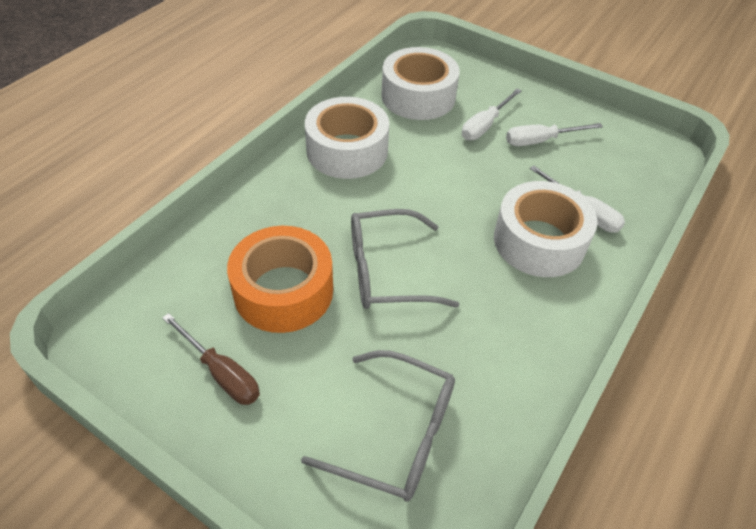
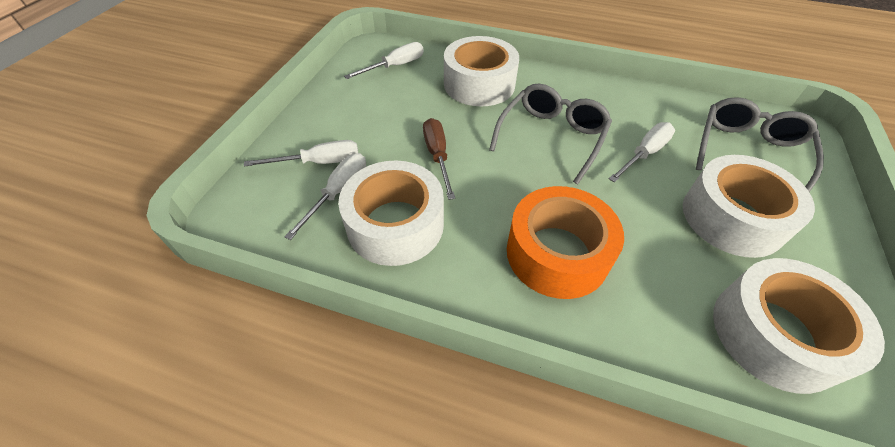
white screwdriver: [462,88,522,140] [506,123,603,146] [530,166,625,233] = 3 -> [244,140,358,167] [284,153,366,240] [344,42,424,79] [609,122,675,183] = 4
white tape: [305,97,389,179] [381,47,460,120] [494,181,597,277] = 3 -> [338,161,444,266] [444,36,519,106] [683,155,815,258] [713,258,885,394] = 4

